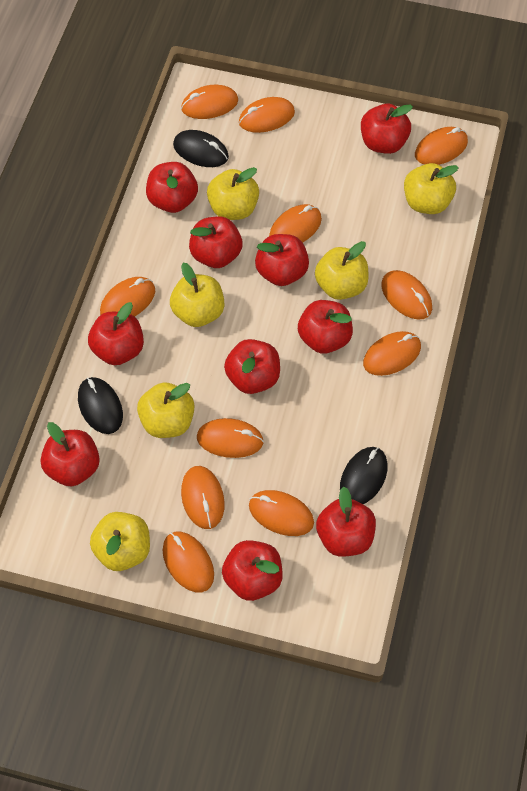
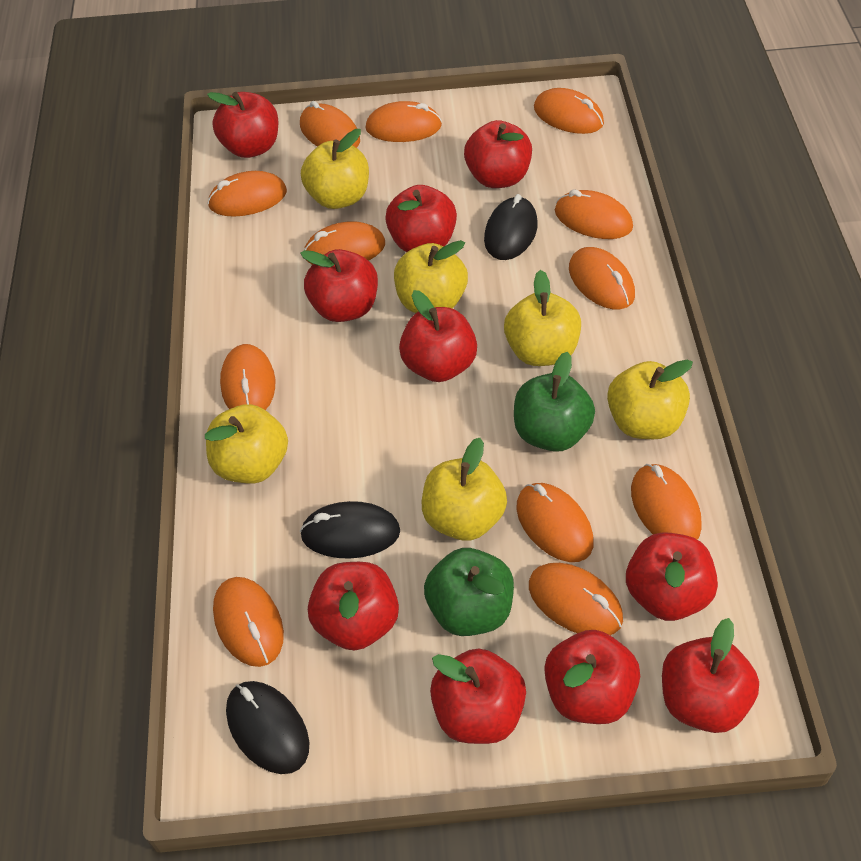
green apple: none = 0 -> [424,548,514,636] [514,352,595,452] = 2
orange mouse: [100,277,155,317] [163,532,214,593] [181,85,238,119] [181,466,225,529] [197,418,264,458] [239,97,295,133] [249,490,314,536] [269,204,322,242] [363,331,421,376] [381,270,432,319] [415,127,468,165] = 11 -> [207,171,287,217] [213,577,284,667] [220,344,275,410] [300,101,360,148] [304,221,385,265] [365,101,442,142] [516,483,594,562] [529,563,623,635] [534,88,604,134] [555,189,633,239] [569,247,635,309] [631,464,702,540] = 12

